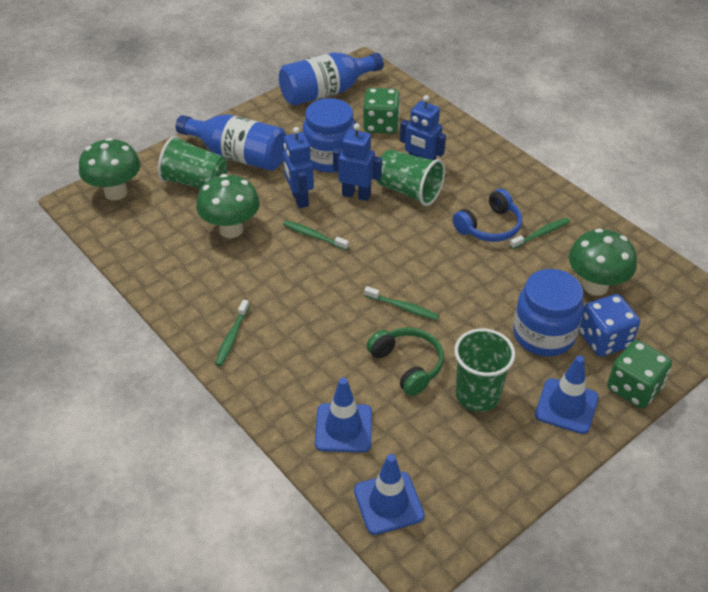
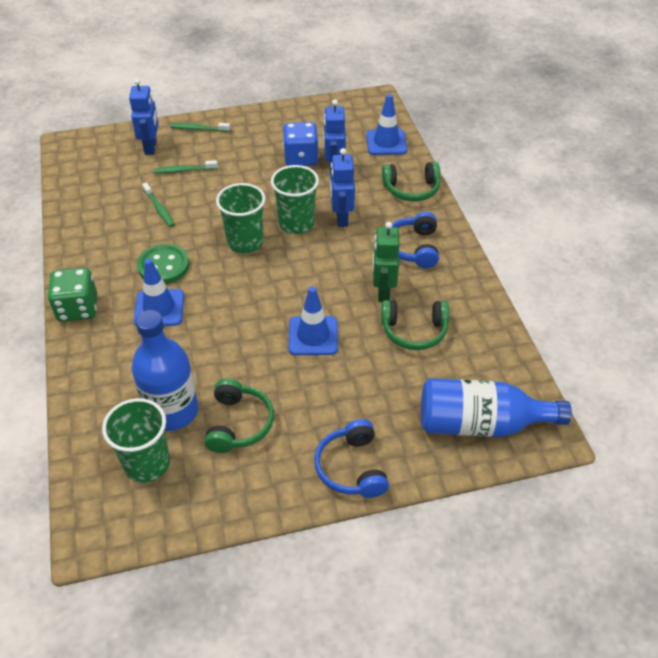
blue headphones: [453,189,522,242] = 1 -> [314,419,389,498] [392,212,439,268] = 2
blue jar: [303,98,356,173] [513,269,584,356] = 2 -> none = 0
green button: none = 0 -> [137,244,189,284] = 1
green dice: [363,88,400,134] [607,340,672,408] = 2 -> [48,268,97,322] = 1
green headphones: [367,327,444,396] = 1 -> [204,378,274,453] [381,300,449,350] [382,162,440,201] = 3
green mushroom: [79,138,140,200] [196,174,260,238] [569,228,637,296] = 3 -> none = 0
green robot: none = 0 -> [373,222,399,302] = 1
green toothbrush: [215,300,250,366] [283,221,349,250] [364,286,439,320] [510,218,570,249] = 4 -> [142,183,175,227] [153,160,218,173] [170,123,230,132] = 3

